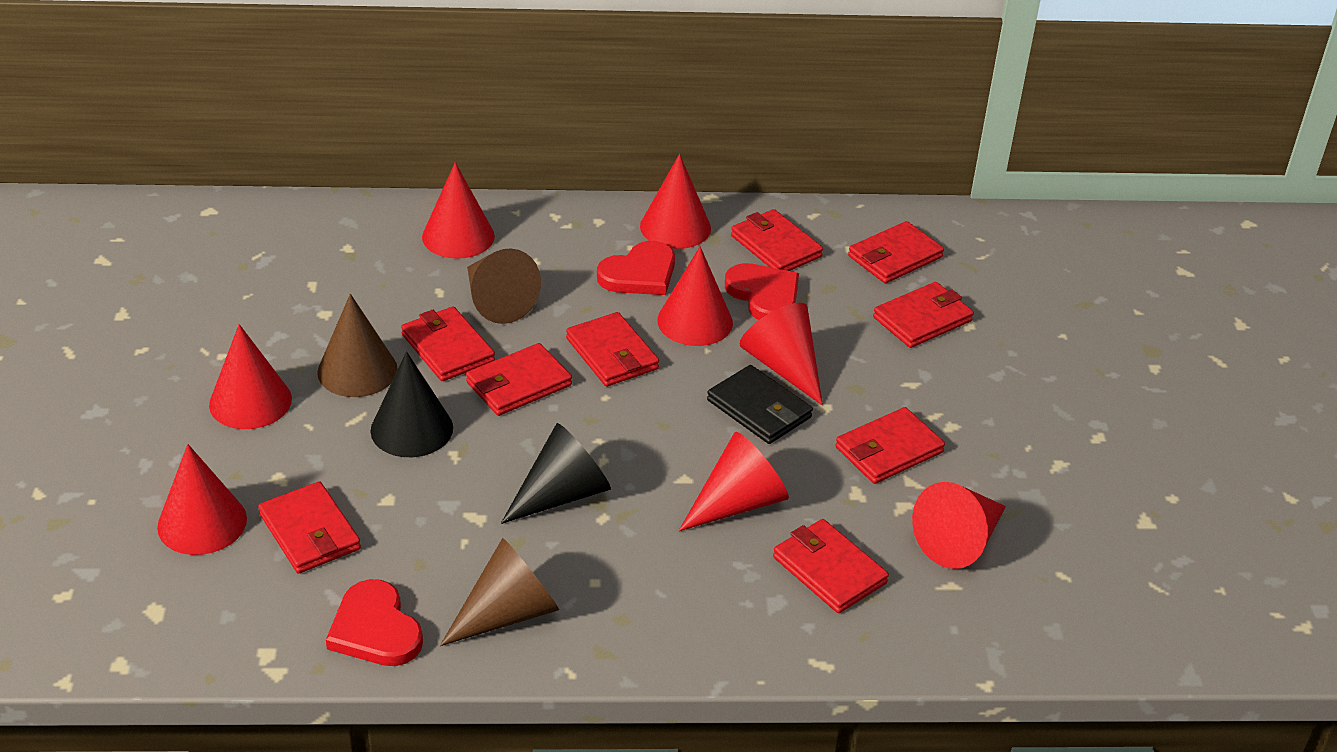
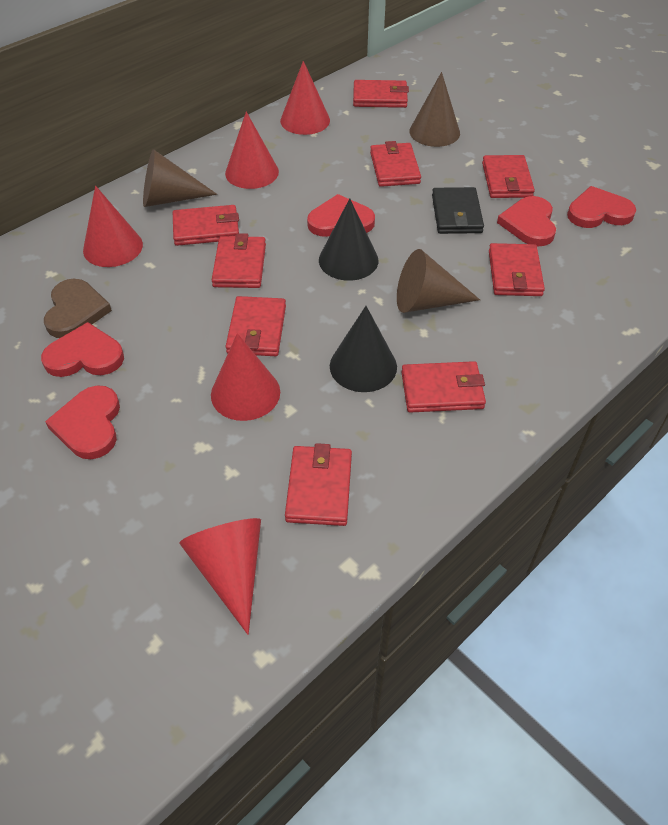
brown heart: none = 0 -> [44,279,112,338] = 1
red cone: [157,444,247,555] [209,324,292,429] [422,162,495,259] [640,154,711,249] [657,246,733,346] [679,432,789,531] [740,303,823,405] [912,482,1006,569] = 8 -> [83,186,143,267] [179,518,261,635] [211,333,280,421] [225,112,279,189] [280,61,330,135] = 5
red heart: [326,579,423,666] [597,241,675,295] [725,263,799,320] = 3 -> [41,322,124,377] [45,385,120,459] [307,194,375,237] [497,196,556,246] [567,186,636,228] = 5

